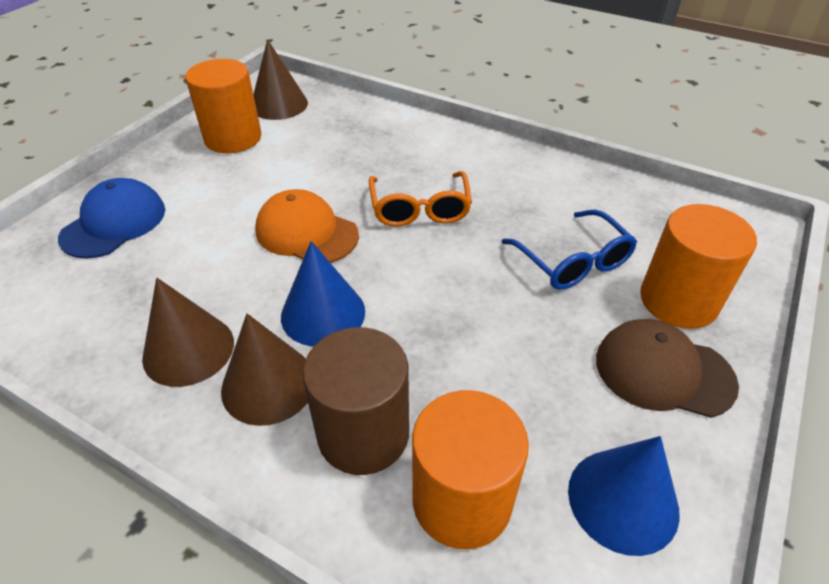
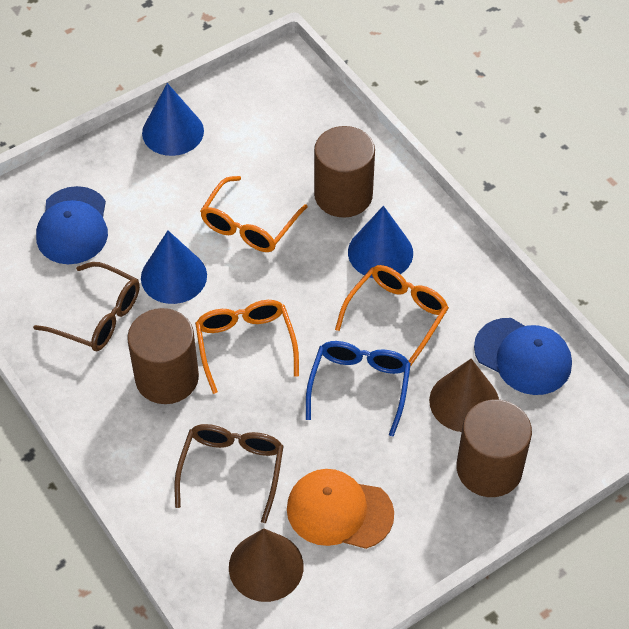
blue cap: [58,178,165,258] = 1 -> [36,186,108,264] [474,318,572,395] = 2
blue cone: [281,241,365,347] [568,436,680,556] = 2 -> [141,230,207,304] [142,83,204,156] [348,206,413,278] = 3
brown cap: [596,319,739,418] = 1 -> none = 0
brown cone: [142,278,234,387] [221,313,308,426] [253,39,308,120] = 3 -> [229,528,304,602] [429,358,499,432] = 2
brown cylinder: [302,327,409,475] = 1 -> [127,308,199,404] [314,126,375,218] [457,399,532,497] = 3
brown glasses: none = 0 -> [33,262,140,351] [175,424,284,523] = 2
orange cylinder: [185,59,261,153] [412,390,529,549] [640,204,757,329] = 3 -> none = 0
orange glasses: [369,171,472,227] = 1 -> [195,300,299,394] [200,176,308,252] [335,265,449,367] = 3

